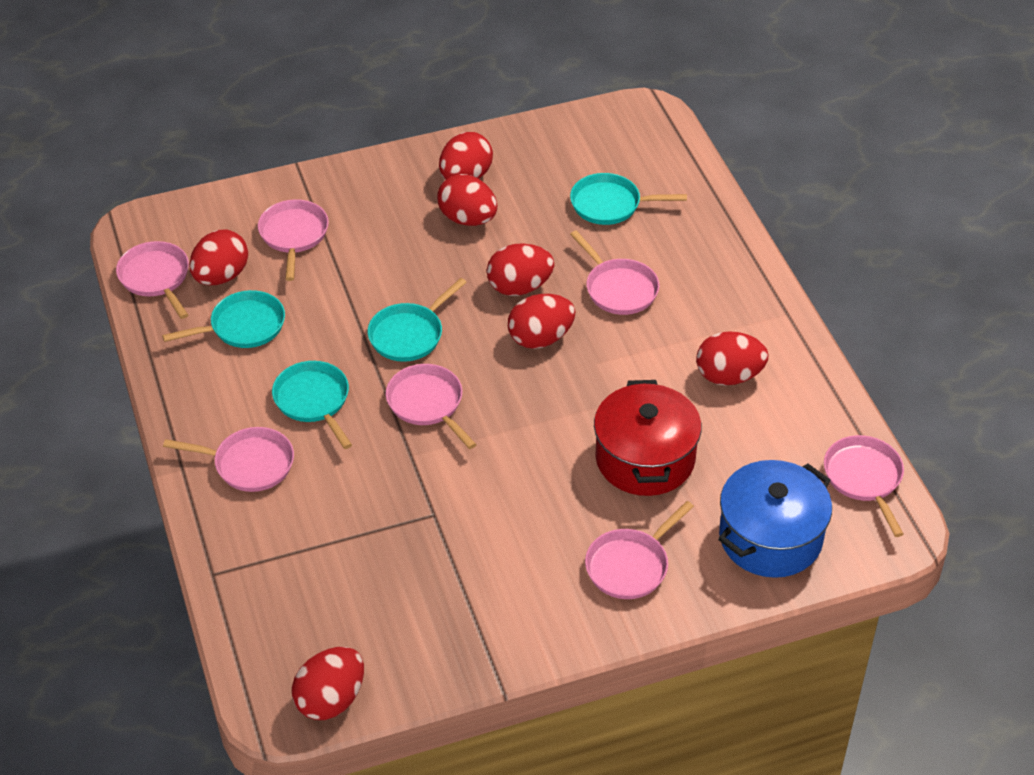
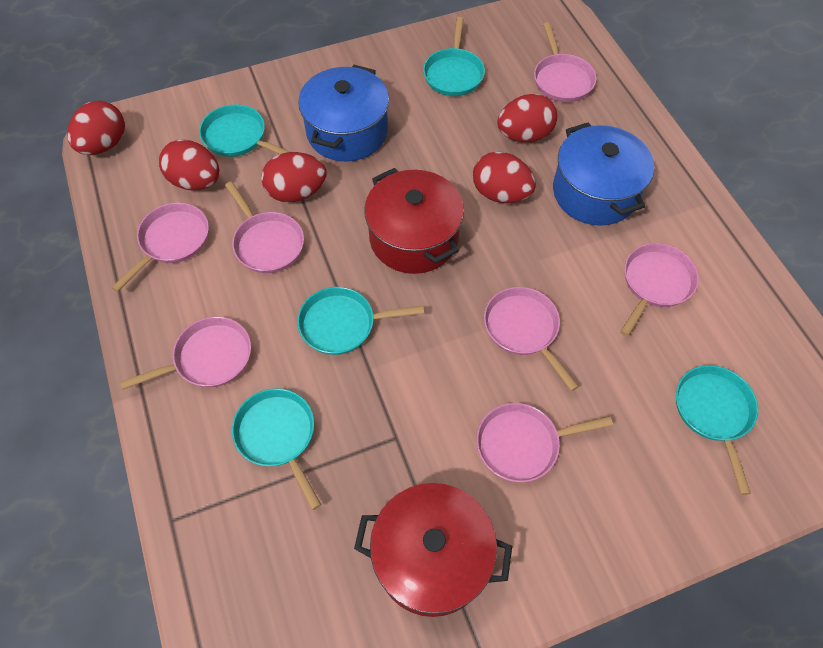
blue pot: [718,460,832,578] = 1 -> [298,65,389,162] [553,123,654,226] = 2
red egg: [189,230,248,285] [292,647,364,720] [437,174,498,226] [439,132,493,180] [487,243,554,296] [508,294,575,349] [696,331,769,386] = 7 -> [67,101,125,155] [159,140,220,190] [261,152,327,202] [473,152,536,203] [497,94,557,142] = 5
red pot: [594,380,702,496] = 1 -> [354,483,512,617] [364,168,464,274] = 2
turquoise pan: [162,290,285,348] [272,361,352,449] [368,278,467,362] [570,173,687,225] = 4 -> [199,104,290,157] [232,388,321,510] [297,287,424,355] [423,17,485,96] [676,365,758,495] = 5

